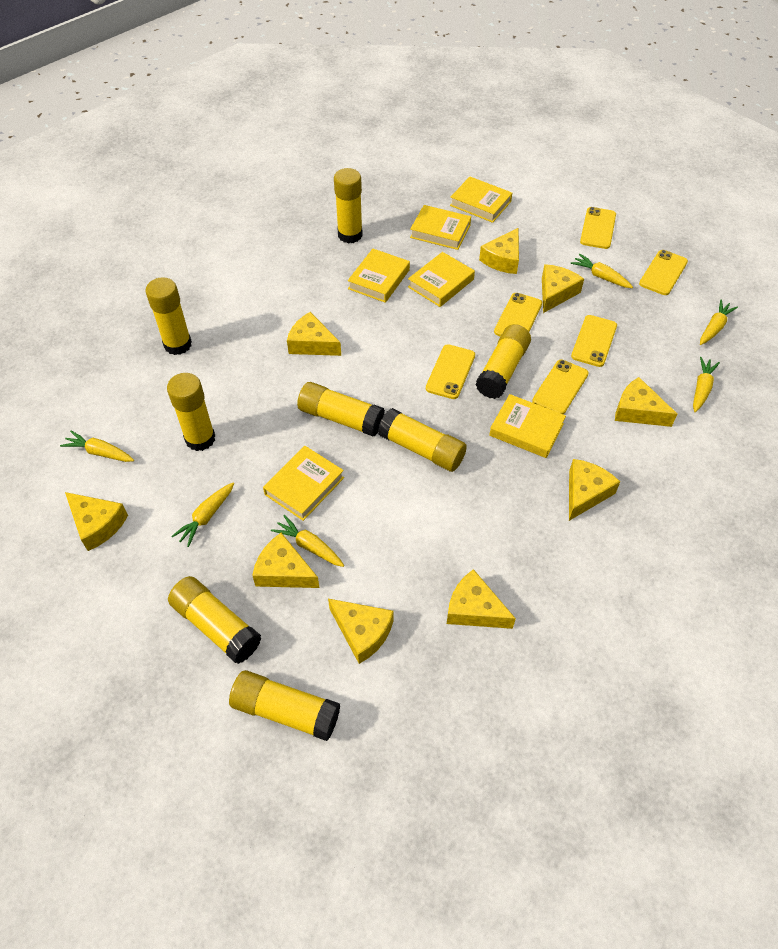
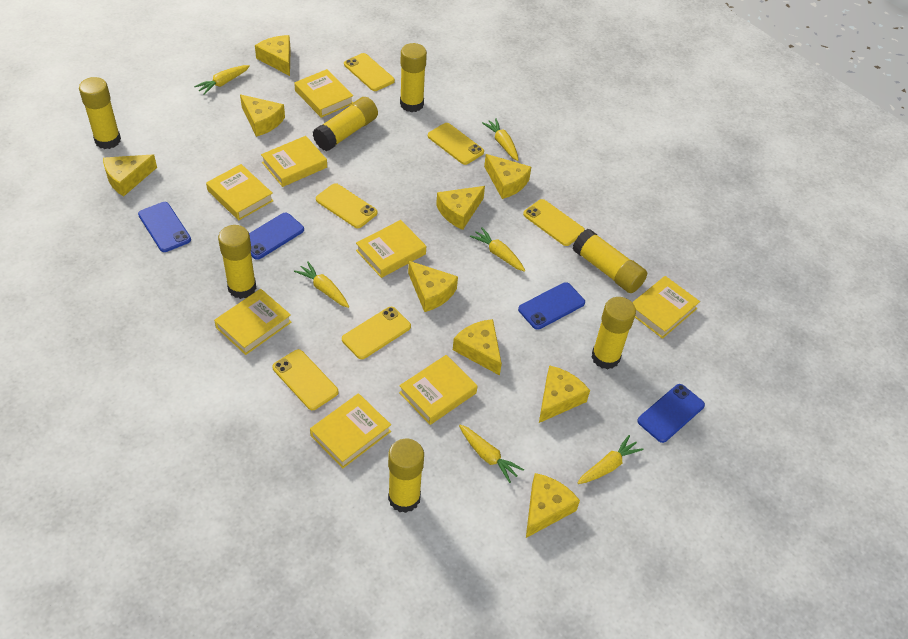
blue phone: none = 0 -> [138,202,191,252] [249,213,304,260] [518,282,585,330] [637,384,705,443] = 4
yellow book: [263,446,344,521] [348,249,410,303] [408,252,475,307] [410,205,471,250] [450,177,512,223] [489,394,566,458] = 6 -> [206,164,274,220] [214,289,292,355] [261,136,327,187] [294,69,353,118] [310,393,391,468] [356,220,426,278] [399,355,477,425] [632,276,700,339] = 8
yellow glue stick: [146,277,192,355] [167,373,215,451] [168,576,261,664] [229,670,340,741] [297,382,385,436] [334,168,363,244] [378,408,467,472] [475,324,531,399] = 8 -> [79,77,121,149] [218,225,256,299] [313,97,378,151] [388,439,424,513] [400,43,427,112] [572,229,647,293] [591,297,636,370] = 7

